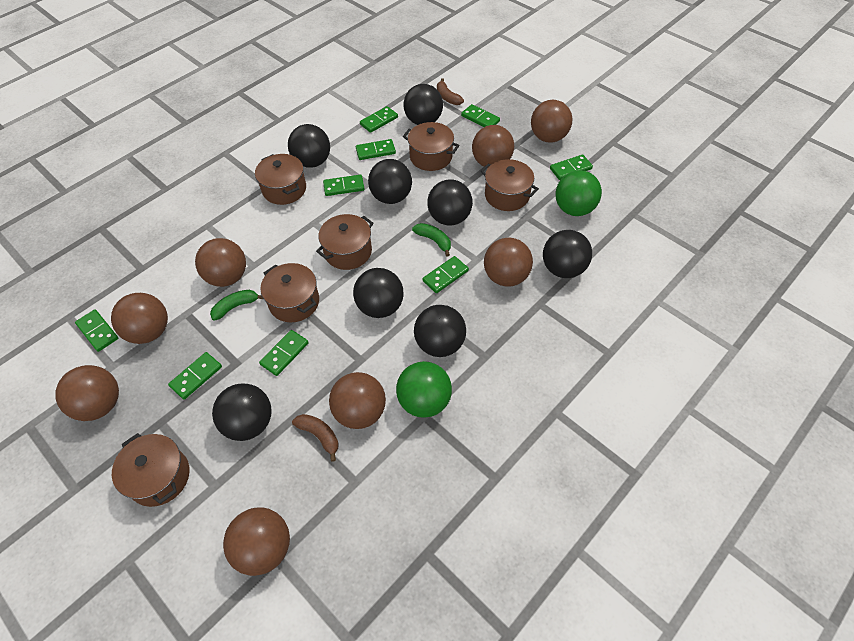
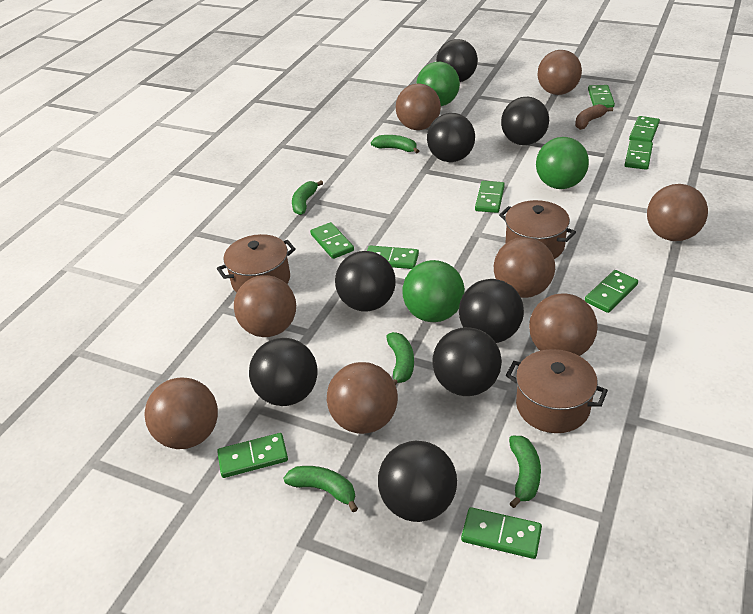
brown banana: [292,414,339,462] [437,78,464,105] = 2 -> [575,104,613,130] = 1
brown pot: [112,433,189,507] [255,154,306,205] [261,263,319,322] [316,214,374,270] [403,122,460,171] [481,159,539,211] = 6 -> [217,234,296,292] [499,200,576,259] [506,349,608,433] = 3
green ball: [396,361,452,418] [555,170,602,216] = 2 -> [402,260,465,322] [416,62,460,106] [536,137,589,189] = 3
green banana: [210,290,263,321] [412,223,451,256] = 2 -> [283,466,358,512] [292,180,323,215] [371,135,419,153] [386,332,414,385] [509,436,541,508] = 5

